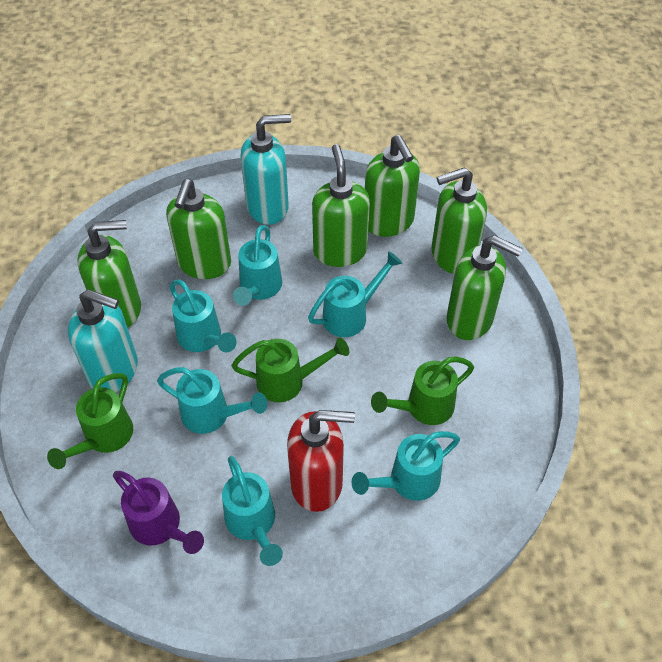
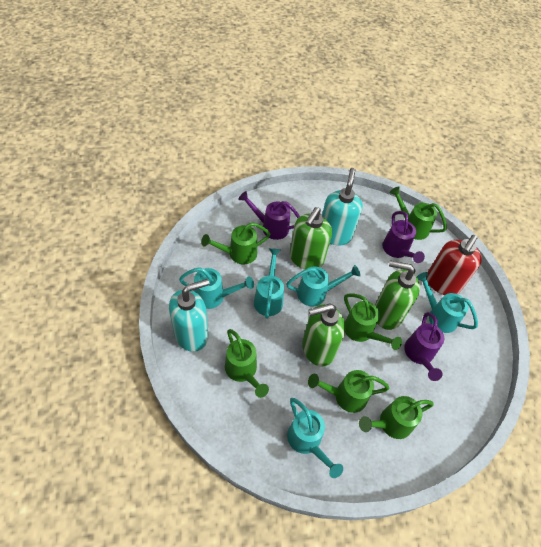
green soap dispenser: [78,220,141,328] [166,179,231,279] [312,144,370,267] [365,135,420,237] [431,167,487,274] [447,235,523,340] = 6 -> [290,207,332,270] [302,303,346,367] [375,260,420,330] = 3
green watering can: [47,373,133,469] [232,338,349,402] [371,356,474,425] = 3 -> [201,223,270,264] [225,329,269,398] [308,370,390,413] [344,293,402,350] [359,396,434,439] [389,186,447,240] = 6
purple watering can: [113,471,204,554] = 1 -> [238,191,300,240] [383,211,425,263] [404,312,444,381] = 3
turquoise watering can: [157,367,267,434] [170,280,237,353] [222,456,283,566] [233,225,282,306] [308,251,403,337] [352,431,460,501] = 6 -> [179,267,254,309] [254,248,284,319] [286,265,361,306] [287,398,343,478] [417,272,478,333] = 5

